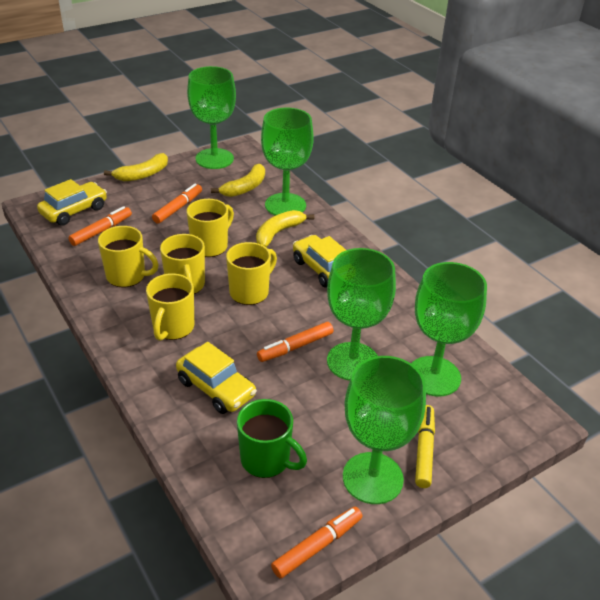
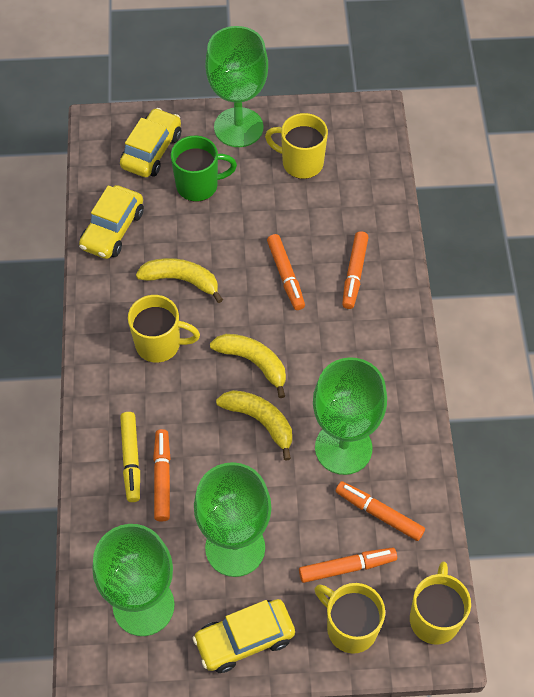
green goblet: [187,66,236,169] [261,108,314,216] [327,248,396,381] [343,356,426,504] [411,262,487,396] = 5 -> [92,524,175,636] [194,462,271,577] [205,26,268,147] [313,357,387,475] = 4
orange marker: [68,206,132,246] [152,184,202,224] [257,322,333,362] [271,506,363,578] = 4 -> [153,429,170,522] [267,234,305,310] [299,547,397,583] [336,481,425,541] [342,231,369,309] = 5
yellow mug: [98,226,159,287] [146,273,194,341] [160,234,205,294] [187,199,234,257] [226,242,277,305] = 5 -> [128,295,200,363] [265,113,328,179] [315,583,385,654] [410,562,471,645] = 4

